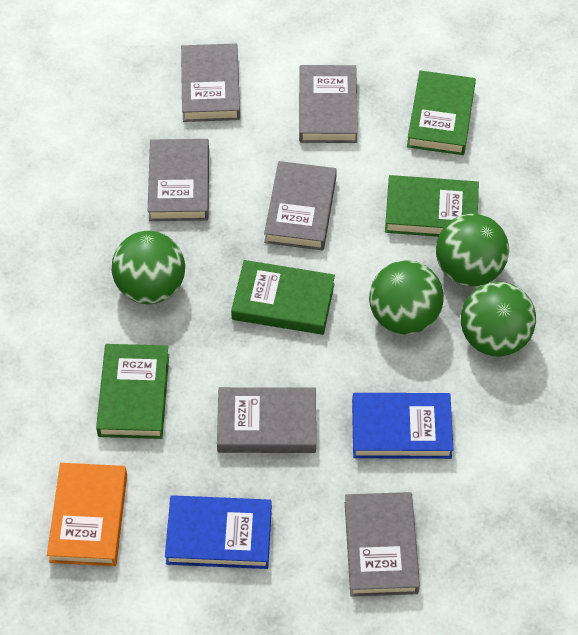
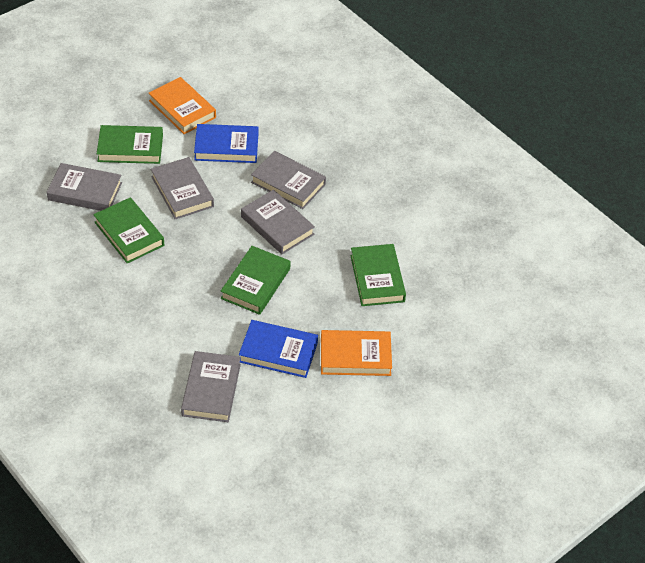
green ball: [111,231,185,304] [369,260,444,335] [436,214,509,287] [461,282,536,357] = 4 -> none = 0
grey book: [148,139,209,221] [181,43,240,122] [217,387,316,453] [264,161,337,250] [299,65,358,143] [345,492,420,597] = 6 -> [47,163,122,211] [151,157,214,219] [181,351,241,422] [241,190,315,254] [251,151,326,209] = 5
orange book: [47,463,127,566] = 1 -> [149,77,216,134] [321,330,392,376] = 2

